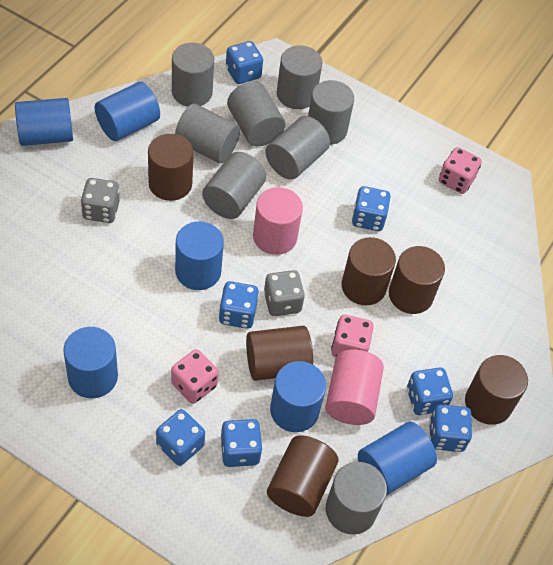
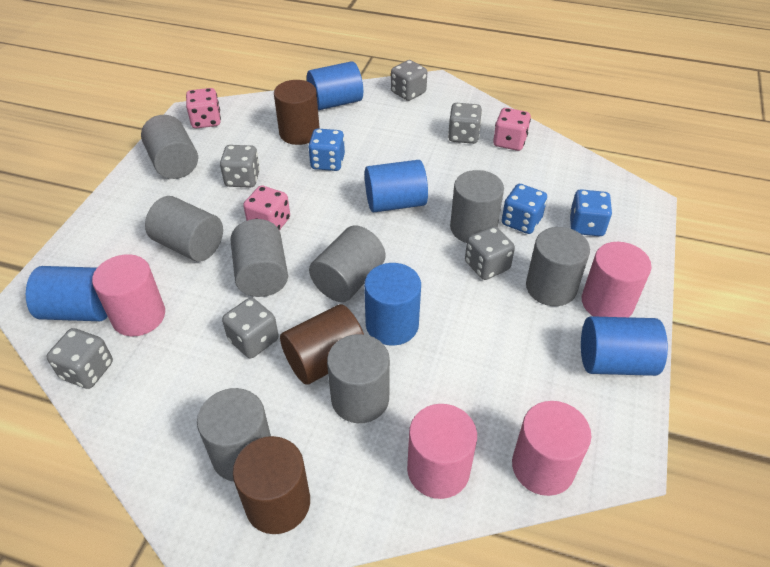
blue cylinder: [15,98,73,146] [63,327,118,398] [94,82,160,141] [175,221,224,290] [270,361,326,432] [358,422,437,495] = 6 -> [26,266,108,321] [307,61,363,110] [364,263,421,346] [365,160,428,212] [581,316,668,376] = 5
blue dice: [156,409,205,466] [219,281,259,329] [220,419,263,467] [226,41,263,84] [352,186,391,231] [407,367,453,415] [429,404,472,452] = 7 -> [308,129,345,171] [502,184,547,234] [570,189,612,236] = 3
brown cylinder: [148,134,193,201] [246,326,313,381] [267,435,338,517] [342,237,396,305] [389,246,445,314] [465,355,528,425] = 6 -> [233,436,310,534] [274,80,320,145] [280,304,364,385] = 3
grey dice: [81,178,120,223] [264,270,305,316] = 2 -> [47,328,113,389] [220,145,260,188] [222,298,279,358] [391,60,427,101] [448,103,482,144] [465,226,515,280] = 6
pink cylinder: [253,187,303,255] [325,350,384,425] = 2 -> [92,254,165,336] [407,404,477,499] [512,401,591,496] [582,242,652,317] = 4

